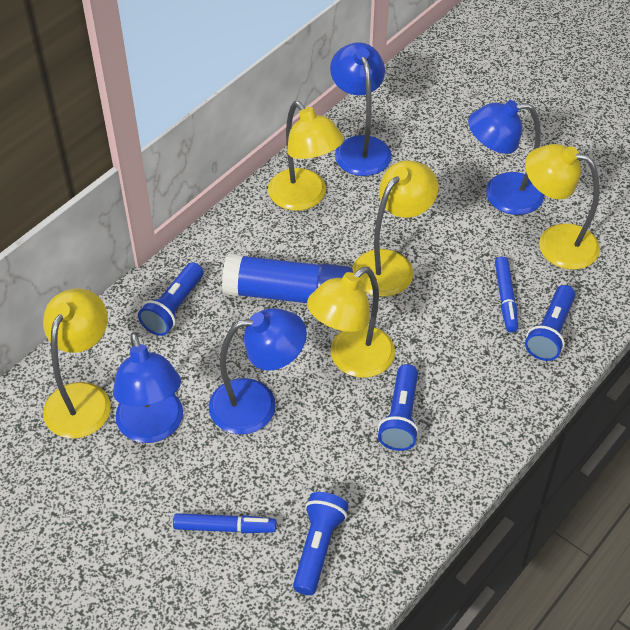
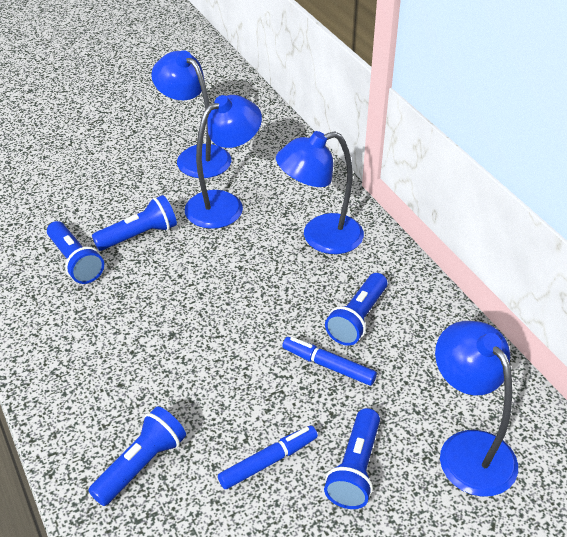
blue flashlight: [138,262,203,336] [293,492,348,595] [378,364,419,451] [525,285,575,361] = 4 -> [47,221,104,284] [88,406,186,506] [92,195,177,251] [324,408,380,509] [325,273,387,346] = 5
blue glue stick: [222,254,353,303] = 1 -> none = 0
yellow lamp: [43,288,111,439] [268,101,344,211] [307,267,395,378] [352,160,439,297] [525,144,600,270] = 5 -> none = 0

